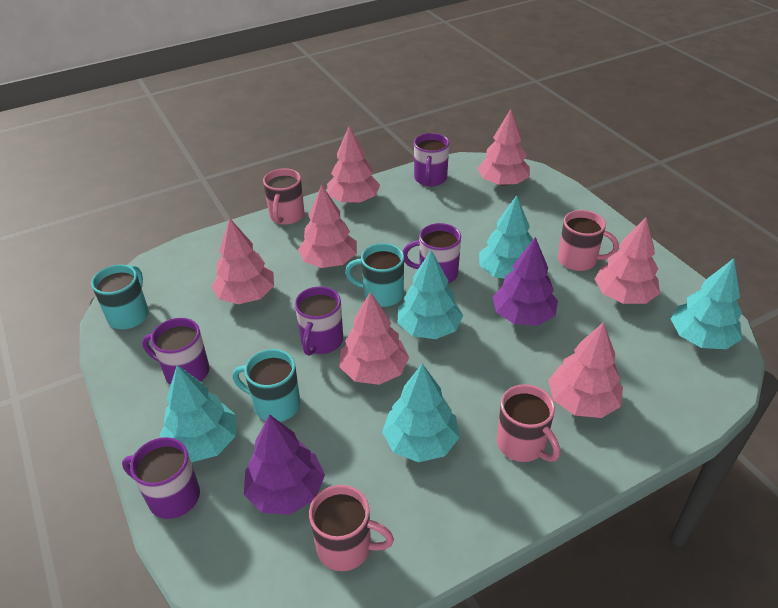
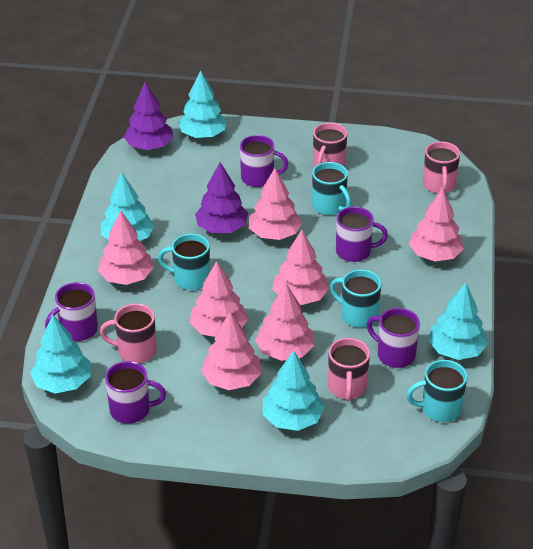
turquoise mug: [91,264,149,329] [232,349,300,422] [345,243,404,307] = 3 -> [158,234,210,290] [312,162,351,215] [330,269,381,328] [406,360,468,422] = 4

